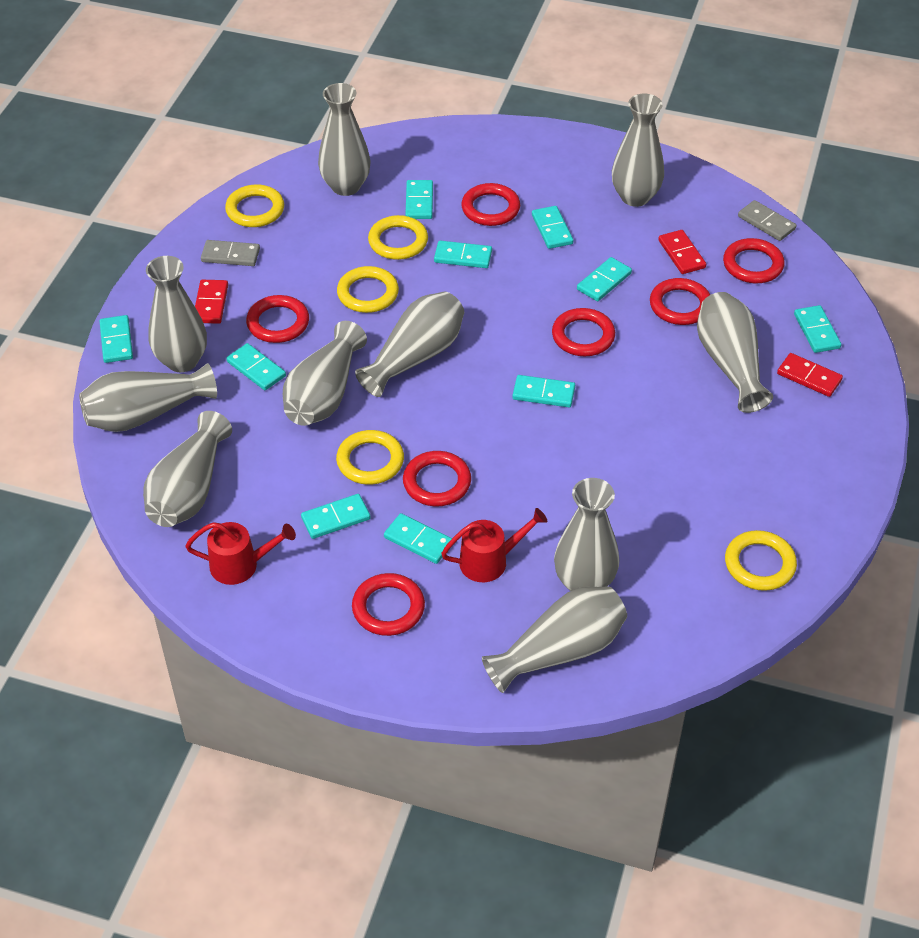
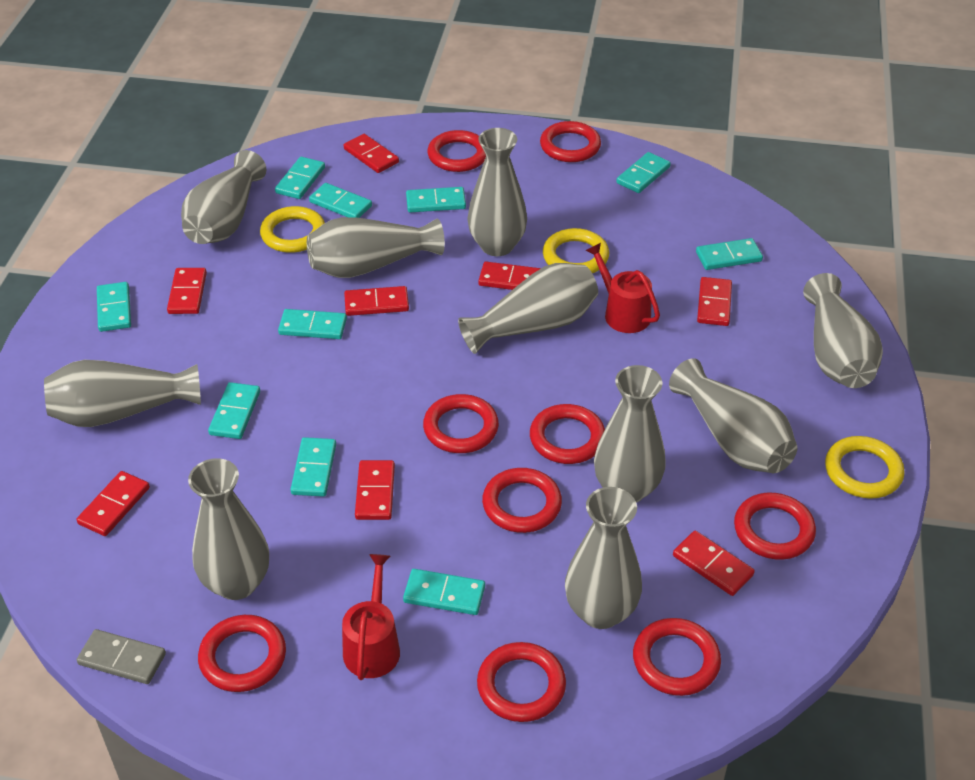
grey domino: [201,240,260,266] [738,200,796,241] = 2 -> [77,629,166,684] = 1
red domino: [195,280,228,324] [658,230,706,274] [777,353,843,397] = 3 -> [76,471,150,536] [167,268,207,314] [344,134,399,173] [344,286,409,316] [355,460,395,520] [478,262,541,290] [673,531,755,596] [697,277,732,326] = 8
red ring: [246,295,309,343] [352,573,425,636] [403,451,471,506] [461,183,520,226] [552,308,615,356] [650,278,710,325] [723,238,785,283] = 7 -> [198,615,286,692] [423,394,499,453] [427,130,486,172] [477,642,566,722] [482,468,562,533] [530,404,605,464] [540,121,601,162] [633,618,721,696] [734,493,816,560] = 9
yellow ring: [225,184,284,227] [336,430,404,485] [337,266,399,313] [368,215,428,260] [725,530,797,591] = 5 -> [260,206,325,253] [543,228,609,273] [825,436,905,499] = 3

